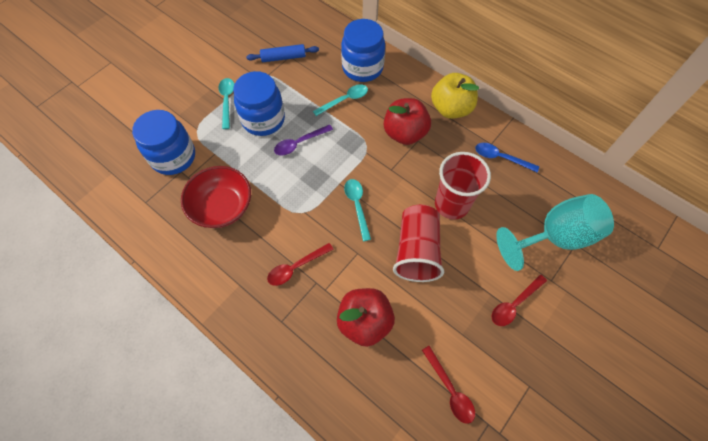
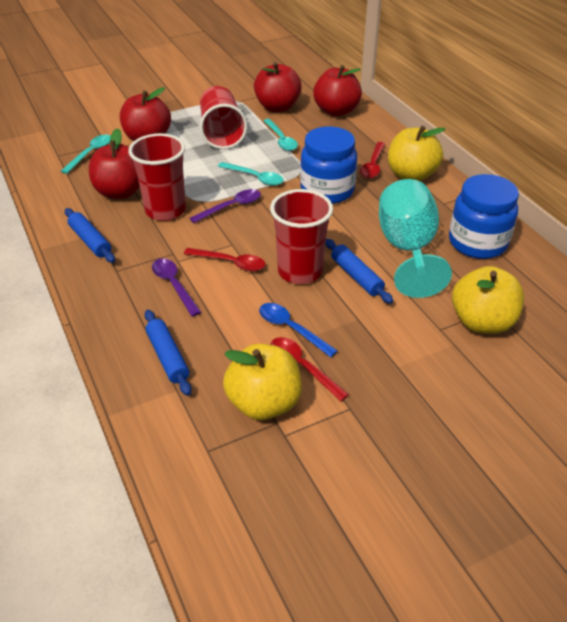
blue jar: [132,110,195,175] [233,71,285,136] [341,19,385,82] = 3 -> [300,127,357,204] [449,174,519,259] = 2
blue rolling pin: [246,44,319,62] = 1 -> [65,208,115,263] [145,310,191,396] [325,239,393,304] = 3
purple spoon: [274,124,333,155] = 1 -> [152,258,201,317] [190,189,261,223] = 2
red apple: [337,288,395,347] [384,98,431,145] = 2 -> [89,128,140,199] [120,87,171,141] [254,62,302,112] [313,65,362,116] = 4
red bowl: [181,166,251,228] = 1 -> none = 0
red cup: [393,205,444,282] [435,152,491,220] = 2 -> [128,133,186,221] [200,86,248,149] [270,189,333,284] = 3
yellow apple: [431,73,479,119] = 1 -> [223,344,302,420] [388,126,445,181] [452,266,524,334] = 3

